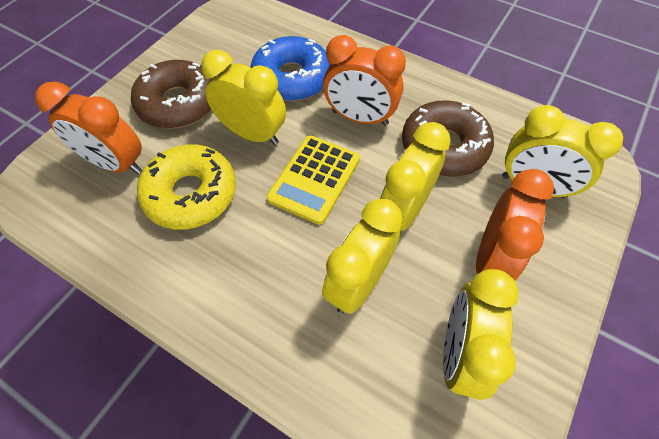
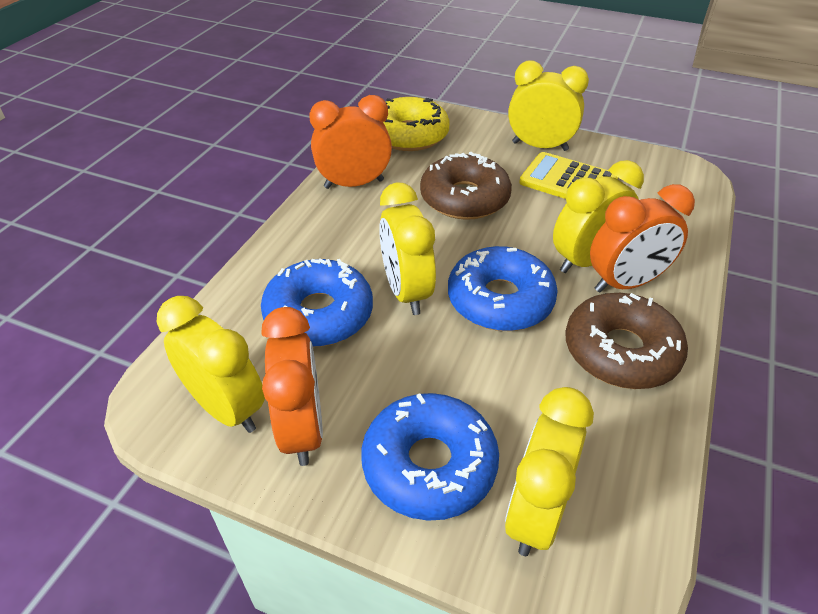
blue donut: [250,36,330,101] = 1 -> [261,259,373,347] [361,393,499,521] [448,246,558,331] = 3

